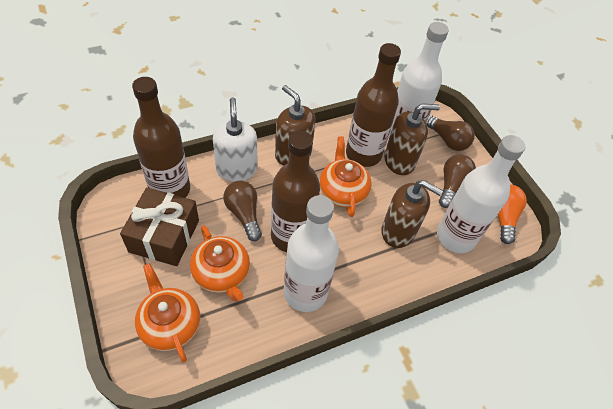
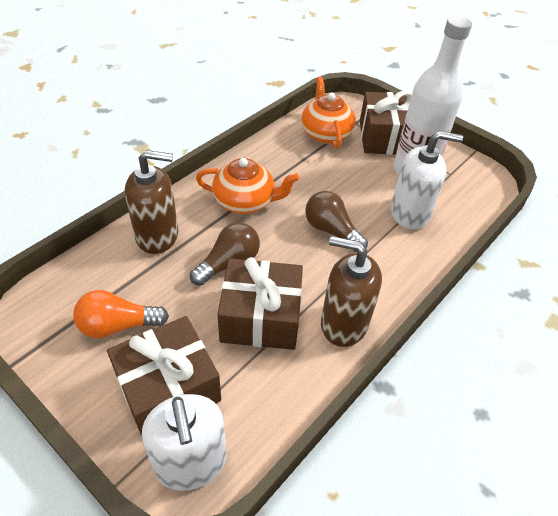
brown bottle: [132,77,190,198] [271,131,320,252] [346,43,401,167] = 3 -> none = 0
brown gift: [120,187,199,266] = 1 -> [107,316,221,436] [217,257,303,350] [360,91,412,155] = 3
brown light bulb: [223,181,262,241] [426,115,475,151] [439,154,476,208] = 3 -> [190,222,260,286] [305,191,368,253] = 2
brown soap dispenser: [275,85,316,166] [381,180,443,248] [384,103,440,175] = 3 -> [125,150,178,254] [321,236,382,347] = 2
orange teapot: [135,263,200,362] [190,225,250,301] [319,136,372,217] = 3 -> [196,158,299,214] [301,76,356,148] = 2
white bottle: [284,195,339,312] [389,22,449,137] [437,135,525,253] = 3 -> [393,16,472,175] = 1
white soap dispenser: [213,97,257,182] = 1 -> [142,394,227,491] [391,131,463,230] = 2

